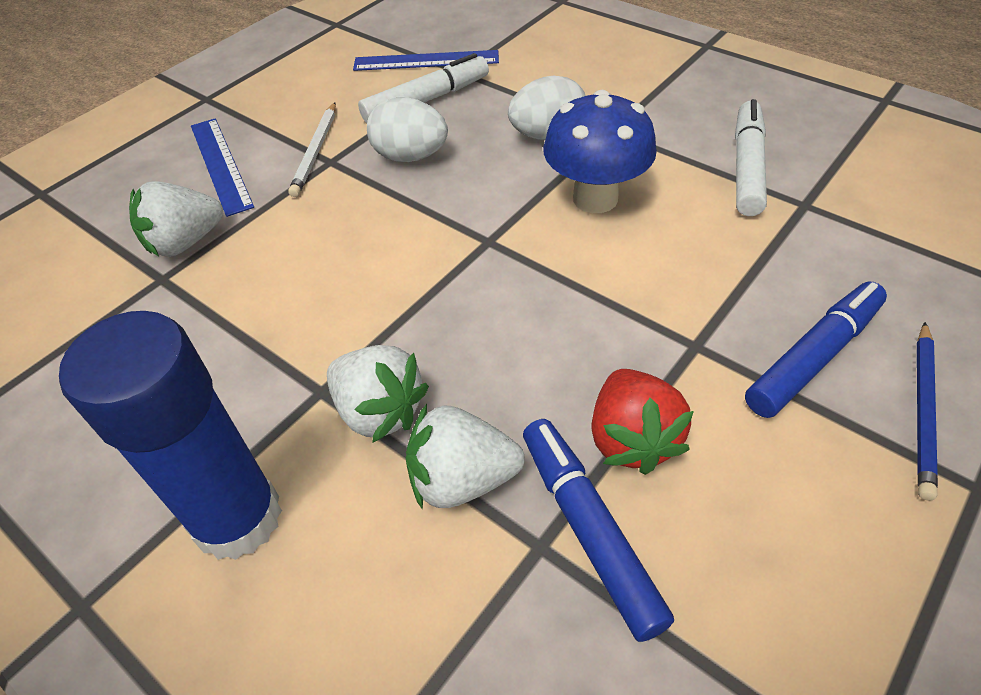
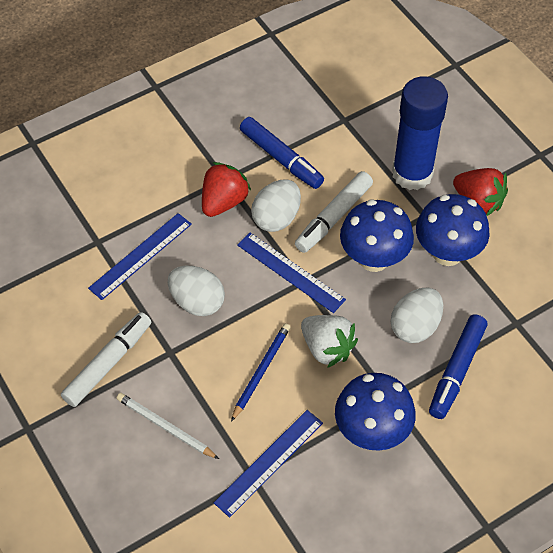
blue mushroom: [543,90,657,213] = 1 -> [335,373,416,451] [340,200,414,272] [416,194,490,266] = 3
blue ruler: [191,118,254,217] [353,50,499,71] = 2 -> [88,213,192,300] [214,410,323,518] [237,233,346,313] = 3
red strawberry: [592,369,694,475] = 1 -> [202,162,251,217] [453,168,508,216] = 2
white egg: [367,97,448,162] [508,76,586,140] = 2 -> [168,266,225,316] [251,179,301,232] [391,288,443,343] = 3
white strawberry: [129,181,224,257] [327,345,429,442] [406,404,525,510] = 3 -> [301,315,358,368] = 1

